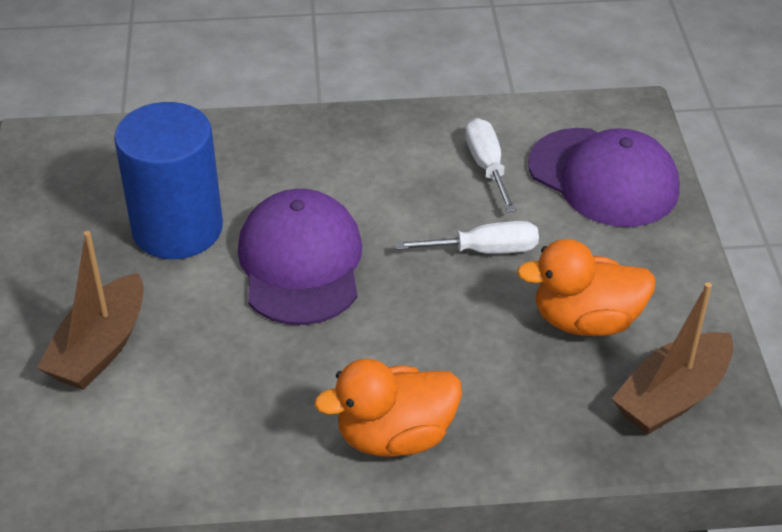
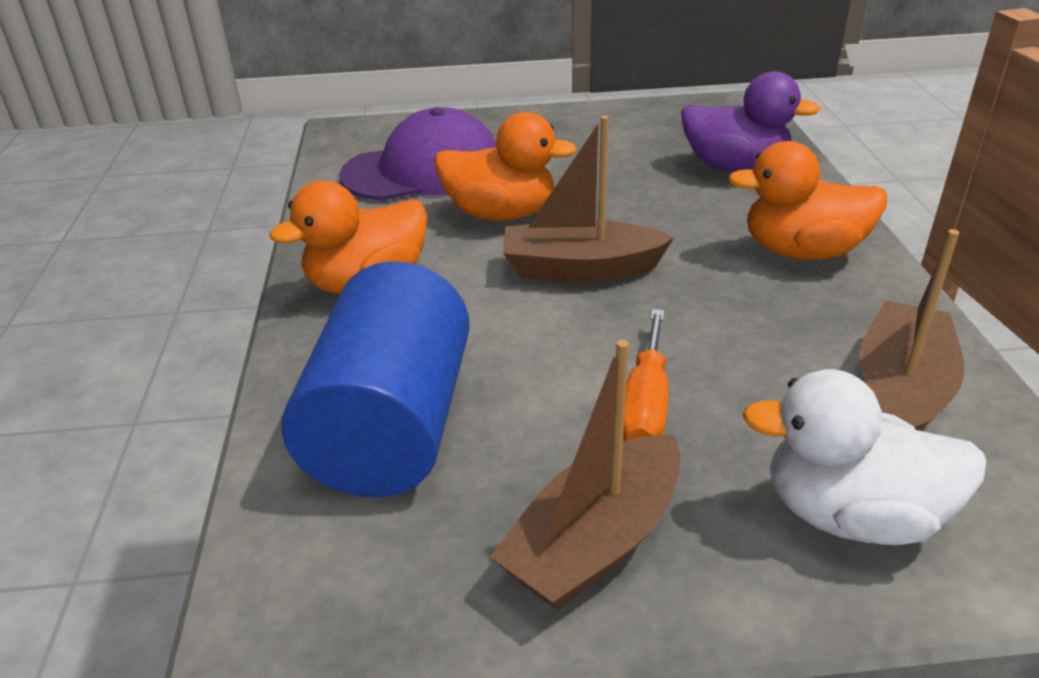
brown boat: [37,231,143,390] [612,282,733,434] = 2 -> [490,340,681,611] [503,116,674,282] [859,229,964,431] = 3
orange duck: [314,359,462,457] [517,239,656,336] = 2 -> [270,181,428,294] [435,112,577,221] [728,141,887,260] = 3
orange screwdriver: none = 0 -> [623,309,668,441] = 1
purple cap: [238,189,362,325] [528,128,680,227] = 2 -> [339,107,497,201] = 1
purple duck: none = 0 -> [681,71,821,172] = 1
white duck: none = 0 -> [742,369,987,545] = 1
white screwdriver: [395,221,539,254] [465,118,516,212] = 2 -> none = 0

